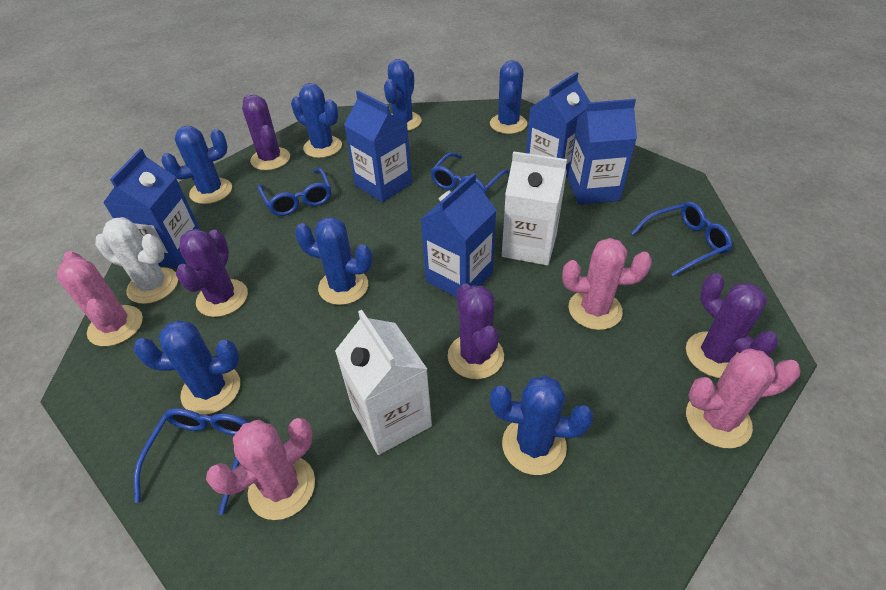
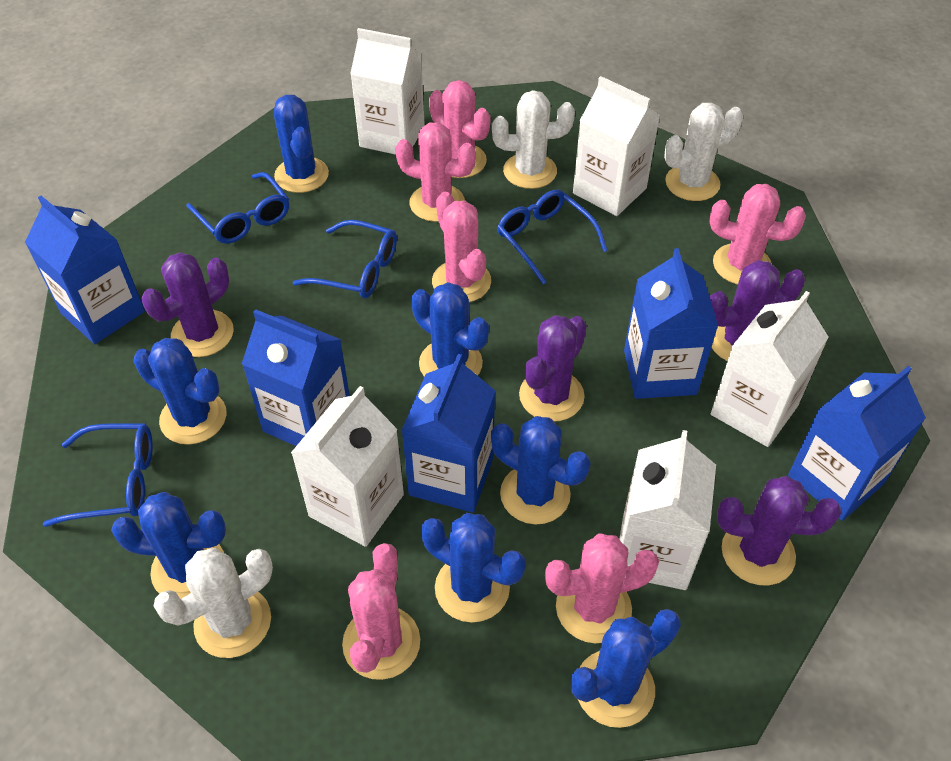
pink cactus: [57,251,143,347] [206,418,315,520] [562,238,652,330] [686,349,800,448] = 4 -> [342,543,420,680] [395,122,476,222] [429,80,491,178] [432,192,491,302] [545,533,659,643] [709,184,806,285] = 6
white cactus: [95,217,178,304] = 1 -> [154,548,273,658] [492,90,575,189] [664,103,743,201] = 3
white carton: [335,310,432,455] [502,151,567,266] = 2 -> [291,386,404,547] [350,28,425,155] [573,76,660,216] [620,430,716,590] [711,291,829,447] = 5

